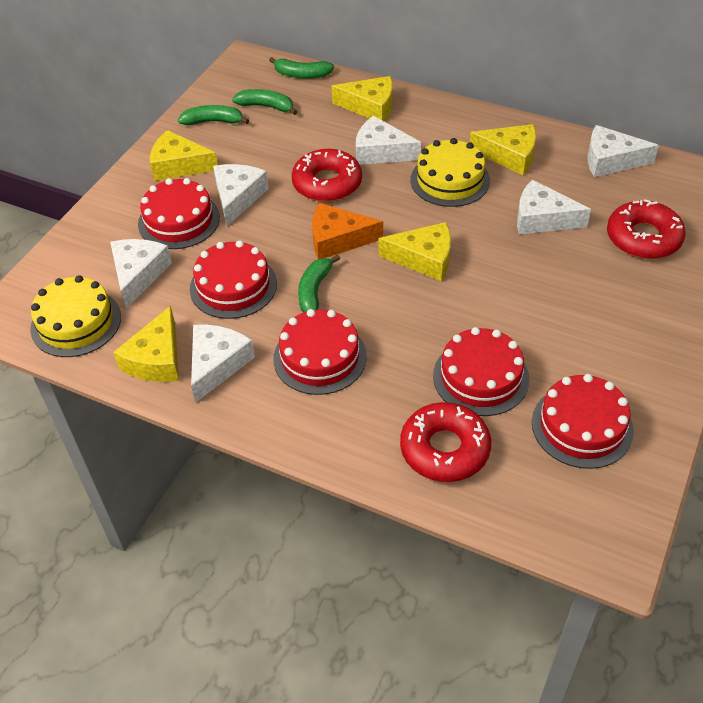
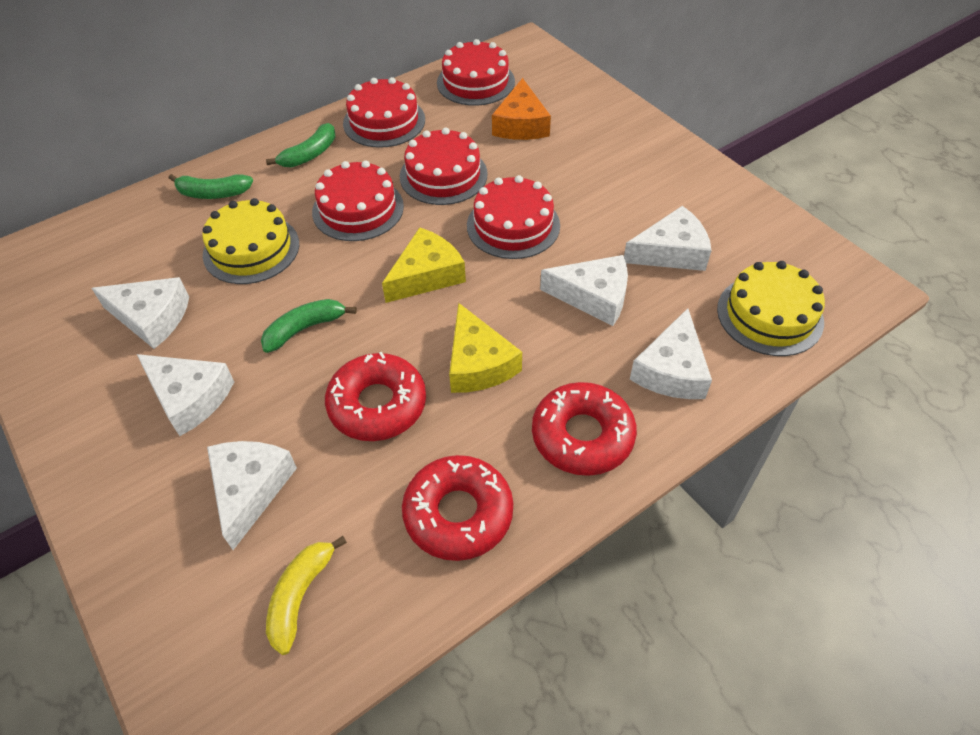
green banana: [178,105,249,125] [232,89,297,115] [269,57,334,79] [298,254,340,313] = 4 -> [168,174,253,199] [261,299,357,353] [266,123,335,167] = 3
yellow banana: none = 0 -> [266,536,347,655] = 1
yellow cheese: [113,306,179,382] [150,130,218,181] [331,76,393,121] [378,222,451,281] [470,124,536,175] = 5 -> [382,227,466,303] [449,303,522,393] = 2

